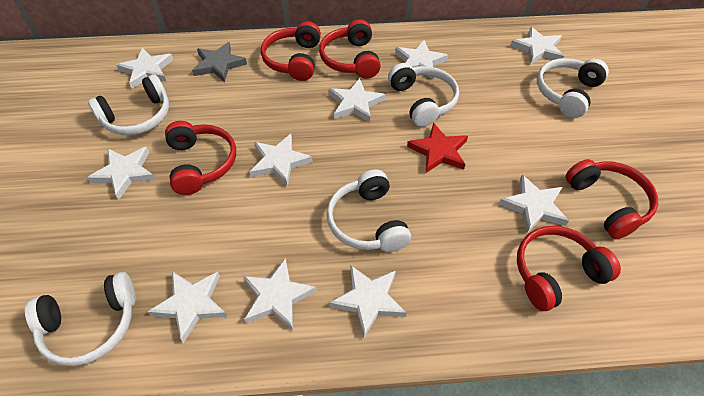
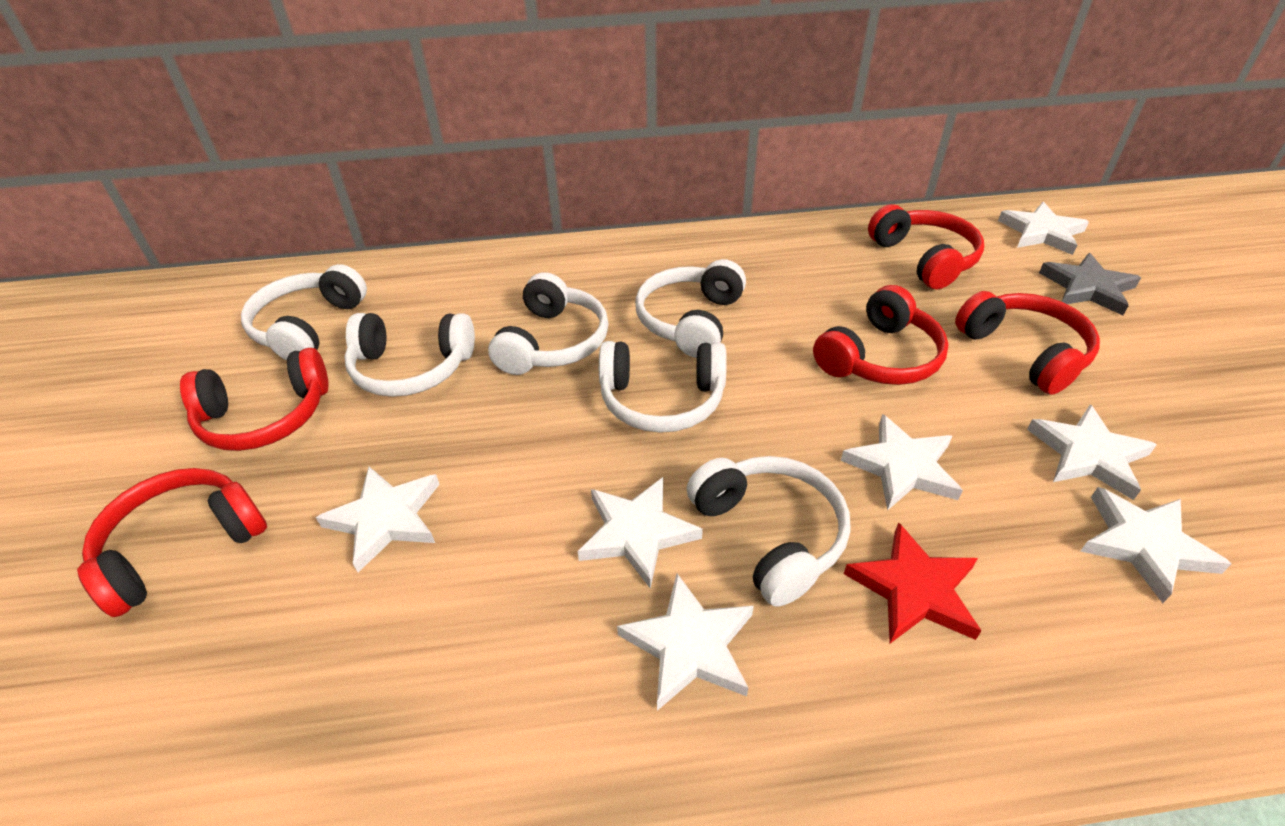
white headphones: [25,272,135,366] [88,74,169,135] [327,169,411,252] [388,63,459,127] [537,58,609,118] = 5 -> [241,264,367,361] [344,313,475,397] [488,272,608,375] [599,341,727,433] [635,259,746,358] [686,456,851,607] = 6
white star: [87,147,156,200] [116,48,173,89] [148,271,227,343] [243,258,316,330] [250,134,313,187] [329,78,385,122] [329,265,406,338] [395,40,448,80] [499,175,569,233] [511,27,564,65] = 10 -> [316,467,440,572] [578,477,703,588] [617,574,754,711] [841,414,963,511] [998,202,1089,255] [1027,404,1157,500] [1080,487,1231,603] = 7

